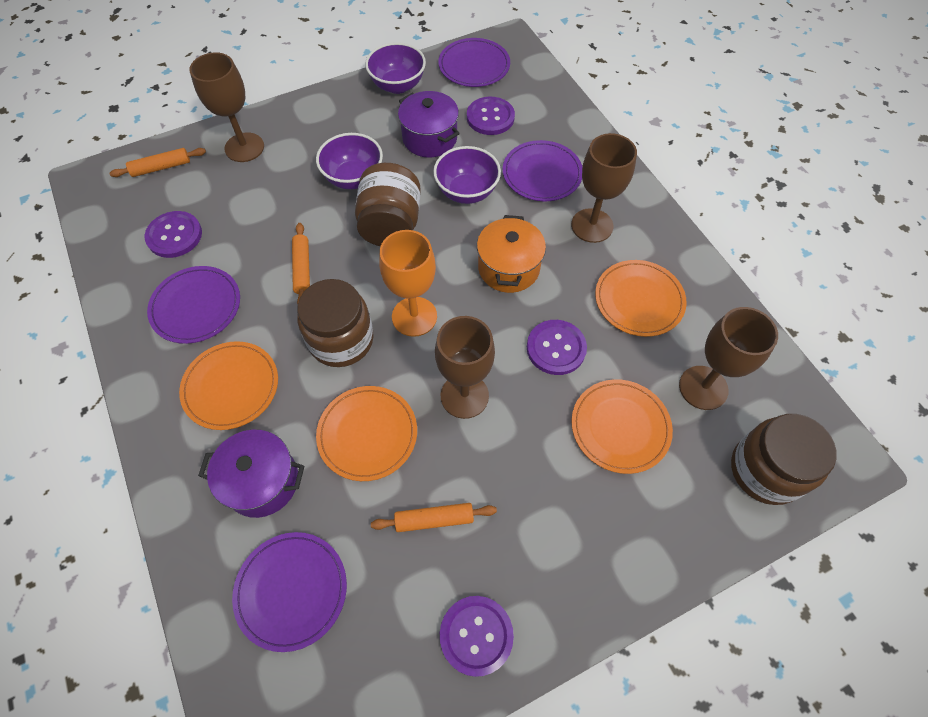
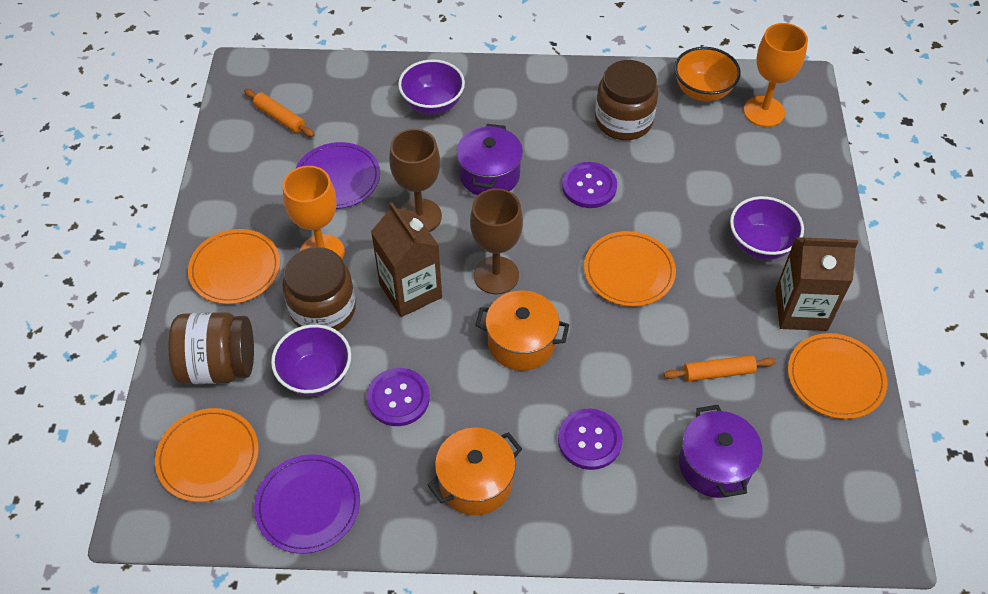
brown carton: none = 0 -> [371,202,442,317] [775,237,858,331] = 2
brown goblet: [190,52,264,162] [435,316,495,419] [571,133,637,243] [679,307,778,410] = 4 -> [389,129,442,232] [470,188,523,294] = 2
orange bowl: none = 0 -> [674,47,741,101] = 1
orange goblet: [379,230,437,337] = 1 -> [283,166,345,260] [744,23,808,127] = 2
orange pot: [477,215,546,293] = 1 -> [428,427,522,515] [475,290,569,371] = 2
orange rolling pin: [109,148,206,177] [292,223,310,304] [371,503,497,532] = 3 -> [244,89,315,137] [664,355,776,381] = 2
purple button: [145,211,202,258] [440,596,514,677] [467,97,515,135] [527,320,587,375] = 4 -> [367,368,430,426] [558,409,623,470] [562,162,617,208] = 3
purple plate: [147,266,240,344] [232,532,347,652] [438,38,510,87] [503,140,582,201] = 4 -> [254,454,360,554] [296,142,380,209] = 2

